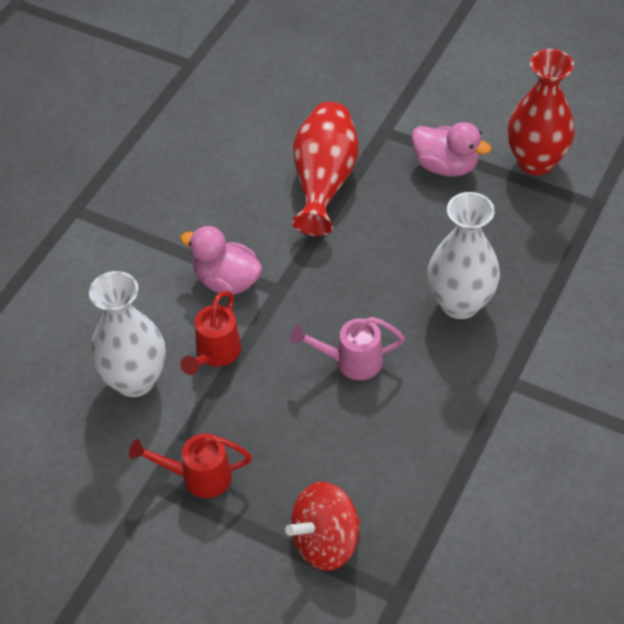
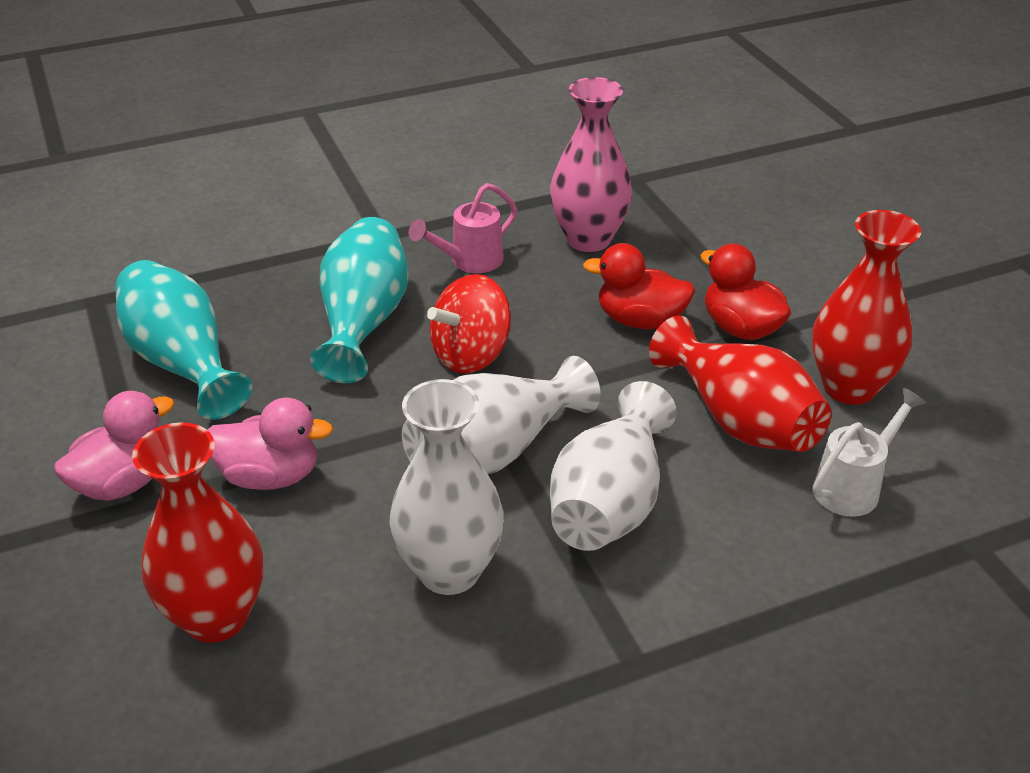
pink vase: none = 0 -> [550,77,632,252] = 1
red duck: none = 0 -> [583,243,695,329] [700,244,791,340] = 2
red vase: [292,102,359,236] [508,49,575,175] = 2 -> [132,422,264,643] [649,315,831,452] [812,210,921,405] = 3
red watering can: [129,433,252,498] [180,291,241,375] = 2 -> none = 0
turquoise vase: none = 0 -> [115,260,252,420] [310,217,409,383] = 2
white vase: [89,271,166,397] [427,192,500,319] = 2 -> [389,379,504,595] [402,356,600,474] [550,381,677,551] = 3
white watering can: none = 0 -> [813,388,926,517] = 1

